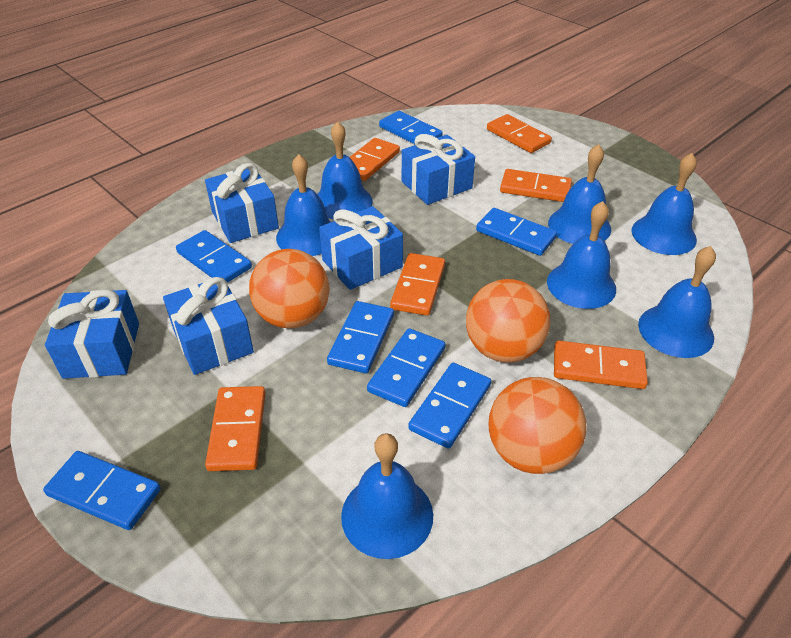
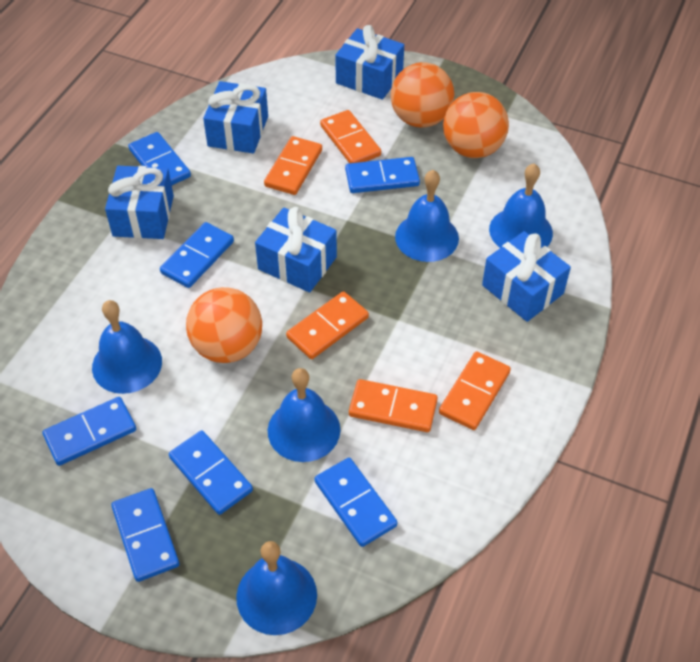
blue bell: [276,154,331,256] [317,121,373,220] [341,433,433,559] [547,201,616,309] [548,144,611,244] [632,153,697,255] [638,246,716,358] = 7 -> [92,300,162,394] [236,541,317,635] [268,368,340,462] [395,170,459,262] [489,163,553,248] = 5
orange domino: [205,386,266,471] [349,138,400,181] [390,253,445,316] [487,114,552,153] [500,169,572,202] [554,341,648,389] = 6 -> [264,136,322,195] [286,291,369,359] [320,110,381,163] [349,379,438,432] [439,351,511,430] = 5

